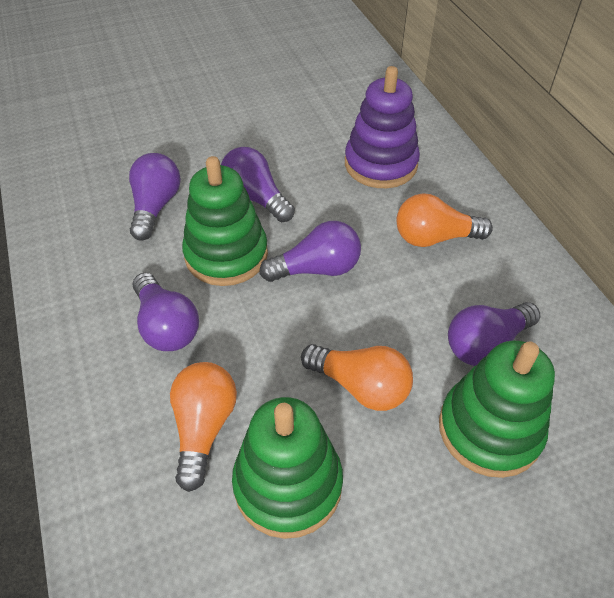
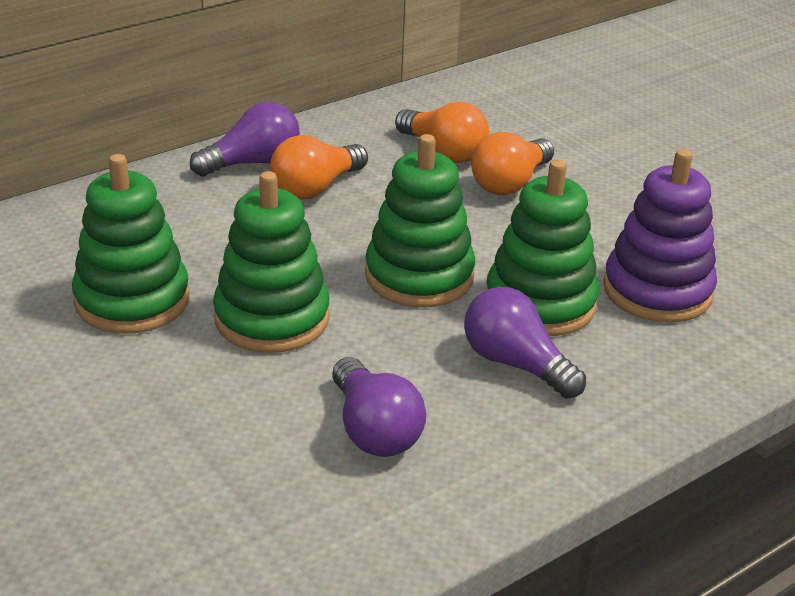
green stacking toy: [182,156,268,286] [232,397,343,539] [439,341,555,478] = 3 -> [72,154,190,334] [213,171,330,353] [365,134,475,308] [486,160,599,336] = 4
purple light bulb: [129,153,181,241] [133,273,199,351] [221,147,295,222] [259,221,361,282] [448,302,540,366] = 5 -> [190,102,300,176] [332,357,426,457] [464,287,586,399] = 3

